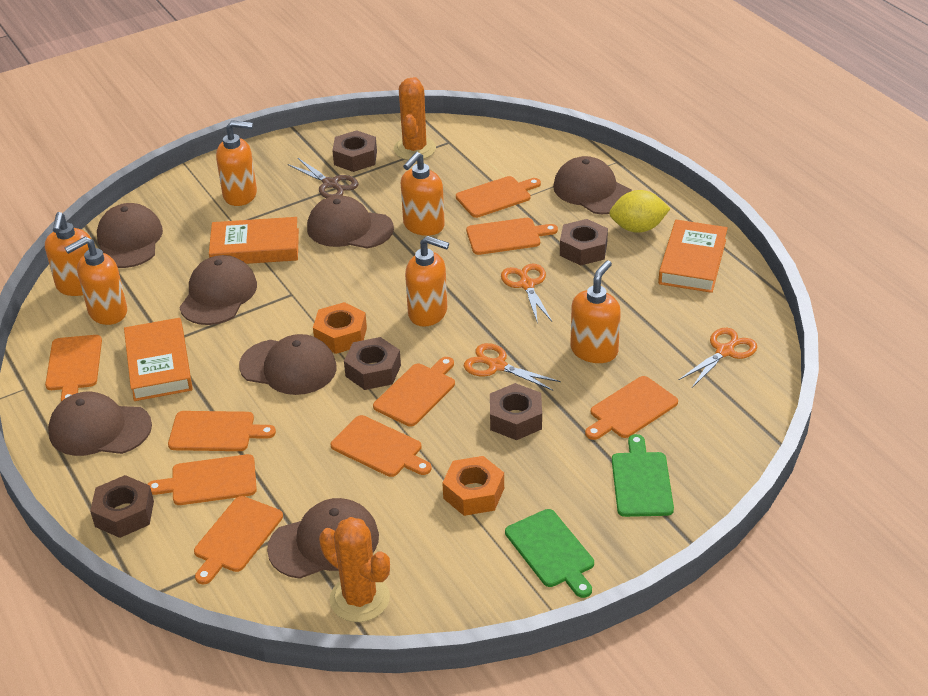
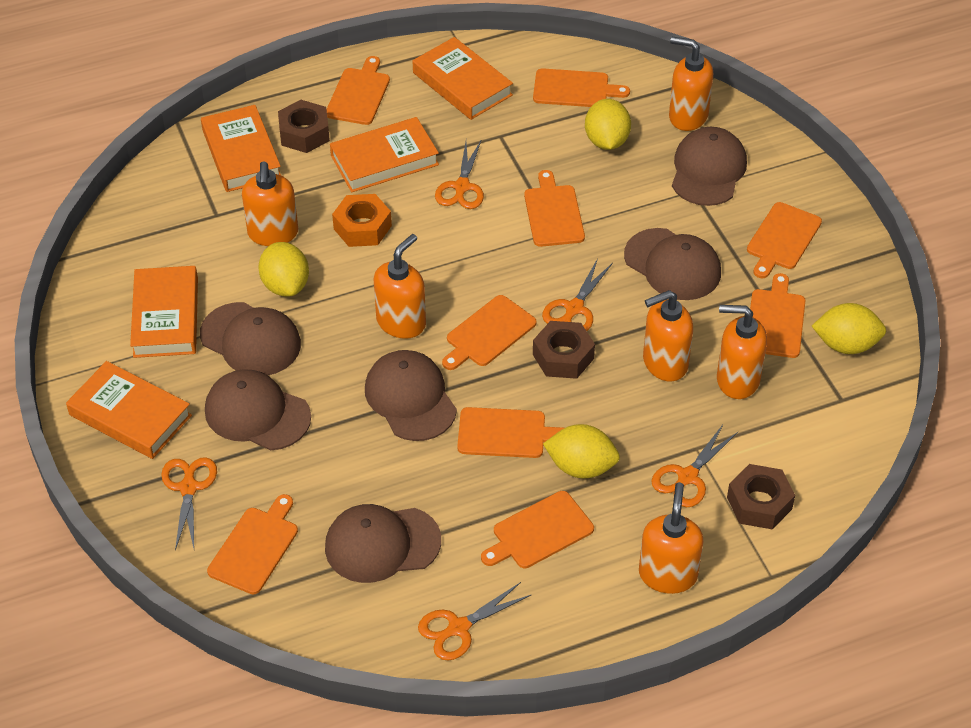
brown cap: [48,392,152,456] [97,203,163,268] [179,255,257,325] [239,334,337,395] [267,498,379,579] [307,196,394,248] [553,156,632,214] = 7 -> [200,302,301,375] [205,369,311,450] [325,504,441,583] [365,350,457,441] [624,228,721,300] [672,127,747,206] = 6
brown nut: [90,475,154,538] [332,130,377,172] [344,337,401,390] [490,383,542,440] [560,219,608,266] = 5 -> [278,100,330,153] [533,321,595,379] [727,464,795,529] = 3
brown scissors: [288,158,358,198] = 1 -> none = 0
green cutting board: [505,509,594,598] [612,434,674,517] = 2 -> none = 0
orange book: [124,318,193,401] [209,217,299,264] [658,220,728,293] = 3 -> [66,361,192,459] [130,266,198,358] [201,105,281,192] [330,117,439,192] [413,37,513,120] = 5
orange cactus: [319,517,390,622] [394,77,436,160] = 2 -> none = 0
orange nut: [313,302,367,354] [442,456,504,516] = 2 -> [332,194,392,247] = 1
orange scissors: [464,343,561,391] [501,264,552,324] [678,328,757,389] = 3 -> [161,457,217,551] [418,582,531,660] [435,141,484,209] [542,258,613,331] [651,425,738,507] = 5
yellow lemon: [609,190,670,233] = 1 -> [258,242,309,297] [543,424,620,478] [585,99,631,150] [812,303,886,354] = 4

